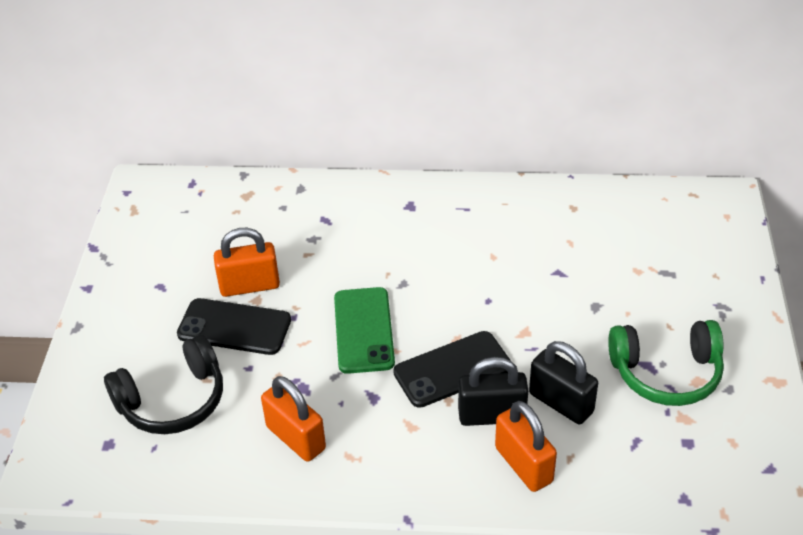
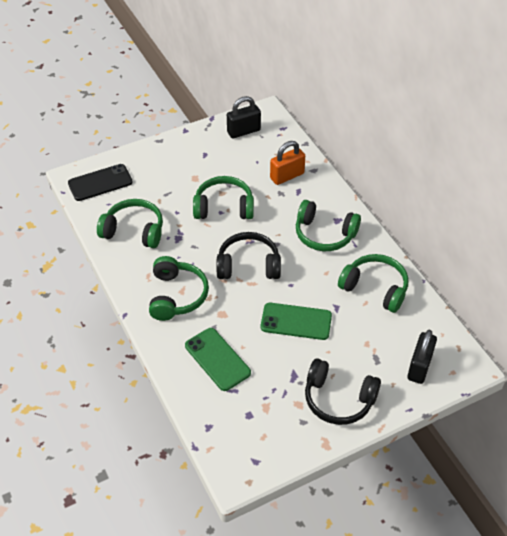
black headphones: [104,334,223,434] = 1 -> [217,232,281,279] [305,358,381,425] = 2
black phone: [177,298,291,355] [393,331,511,408] = 2 -> [68,164,133,201] = 1
green headphones: [608,320,724,406] = 1 -> [97,199,163,248] [149,256,209,321] [193,176,254,219] [296,200,361,251] [338,254,409,313] = 5
green phone: [334,287,395,374] = 1 -> [185,328,251,391] [261,303,332,340] = 2
orange padlock: [214,228,280,297] [261,376,326,462] [495,401,557,492] = 3 -> [270,141,305,185] = 1

